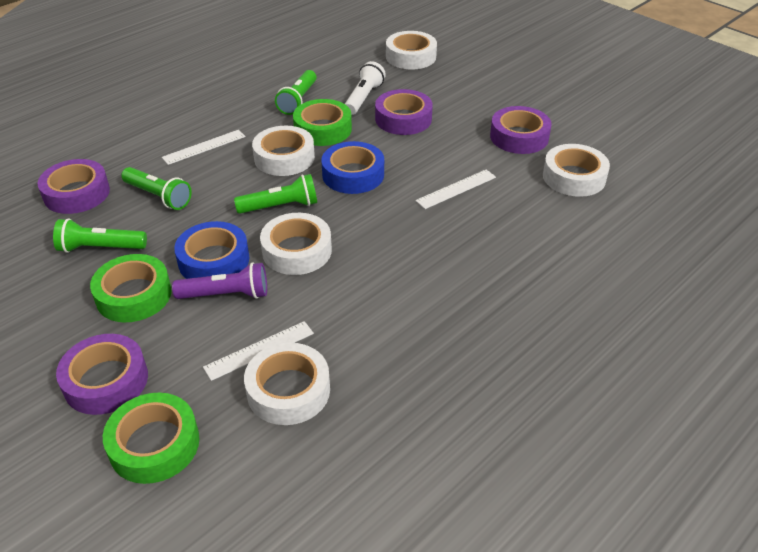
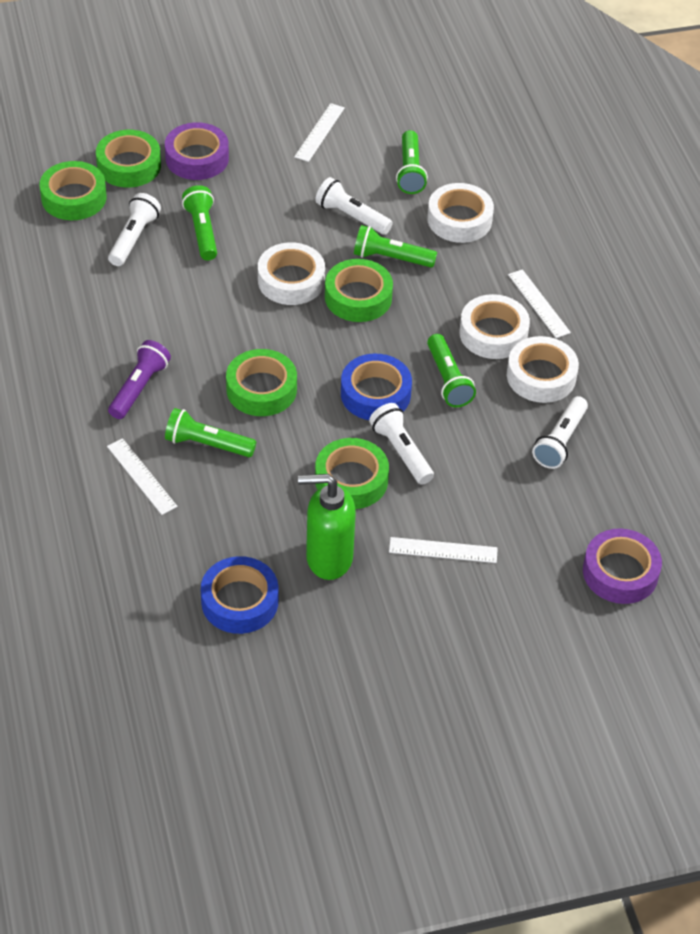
green flashlight: [53,218,147,253] [121,167,192,210] [234,174,317,214] [275,70,317,115] = 4 -> [165,408,256,457] [182,185,217,261] [354,225,437,267] [396,130,428,194] [427,334,476,407] = 5
green soap dispenser: none = 0 -> [298,474,356,580] = 1
green tape: [90,254,172,322] [103,393,200,484] [293,99,352,146] = 3 -> [40,161,107,220] [96,130,161,187] [226,349,297,416] [315,438,389,509] [325,259,393,322] = 5
purple tape: [38,159,110,214] [56,334,148,415] [375,89,433,135] [490,106,552,154] = 4 -> [165,122,229,180] [583,528,662,604] = 2
white flashlight: [345,61,386,115] = 1 -> [108,193,161,266] [315,177,393,235] [369,403,434,485] [532,396,588,469] = 4
white ruler: [162,130,246,165] [203,321,314,381] [415,170,496,209] = 3 -> [107,438,178,515] [294,103,345,162] [389,537,498,563] [508,269,571,338] = 4
white tape: [244,343,330,425] [252,126,315,176] [260,213,332,275] [386,31,437,69] [543,144,610,197] = 5 -> [258,242,325,305] [427,183,494,243] [459,294,530,359] [507,336,579,403] = 4

